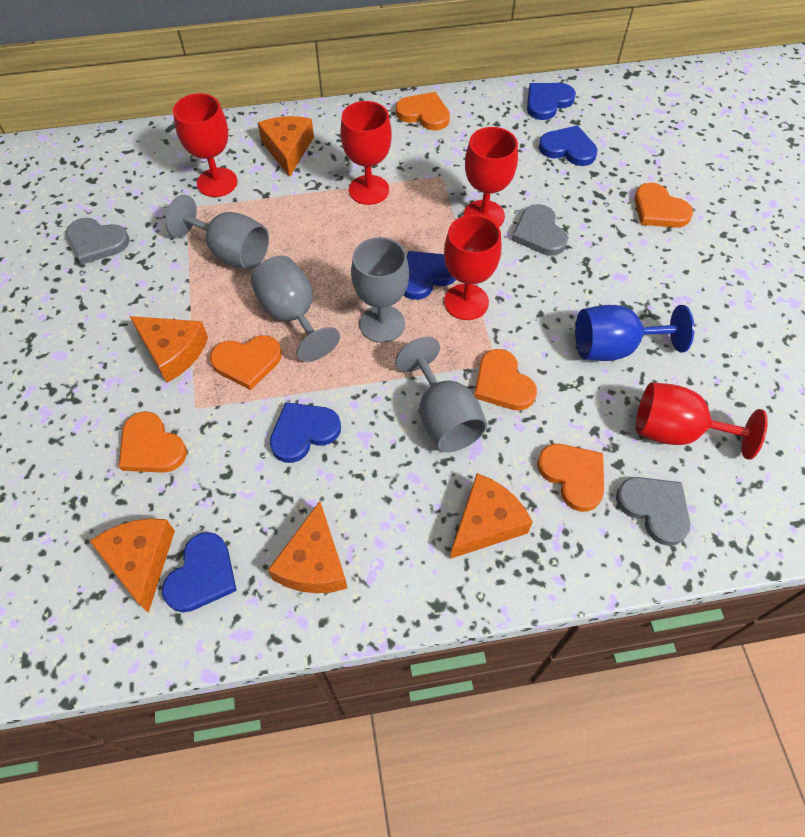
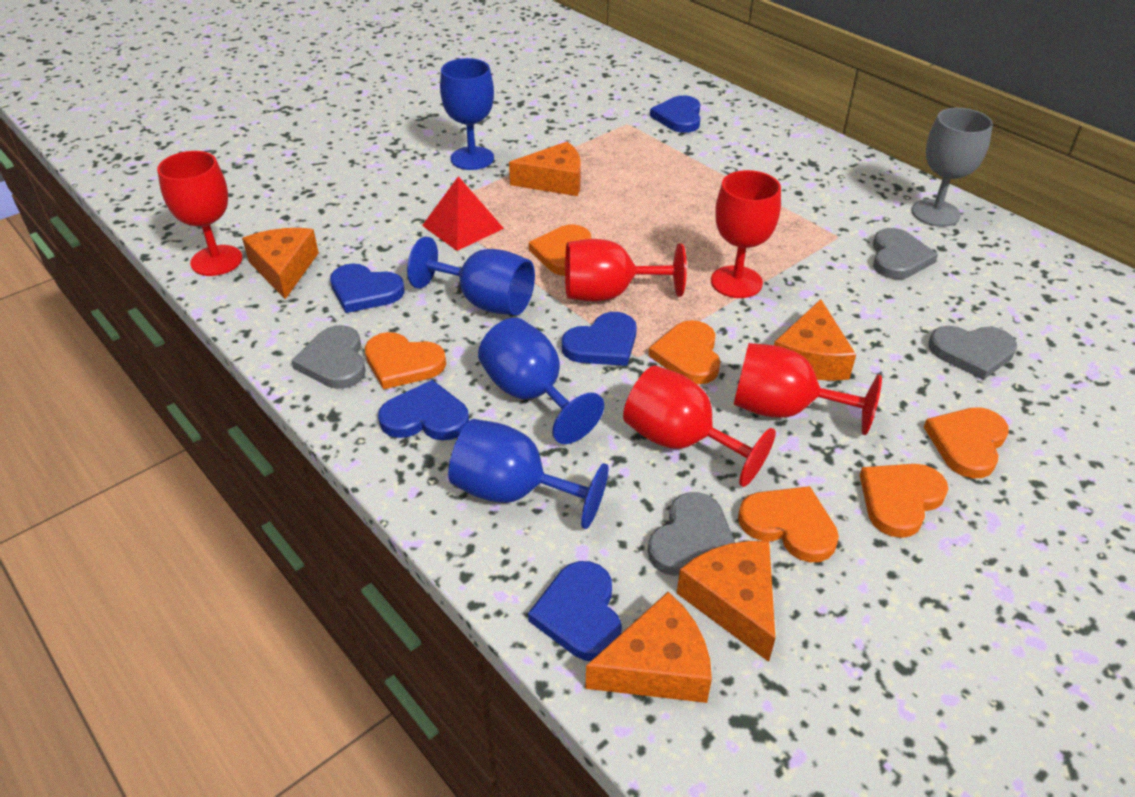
blue goblet: [575,305,694,361] = 1 -> [407,237,535,316] [440,58,494,170] [448,419,608,529] [478,318,604,444] = 4
grey goblet: [165,195,269,270] [251,255,340,362] [351,237,409,343] [395,337,487,452] = 4 -> [912,108,993,227] = 1
grey heart: [66,218,130,264] [512,204,568,256] [616,477,690,546] = 3 -> [291,325,366,389] [648,492,735,576] [873,228,938,279] [928,326,1017,380] = 4
red pyramid: none = 0 -> [422,176,504,251] = 1

